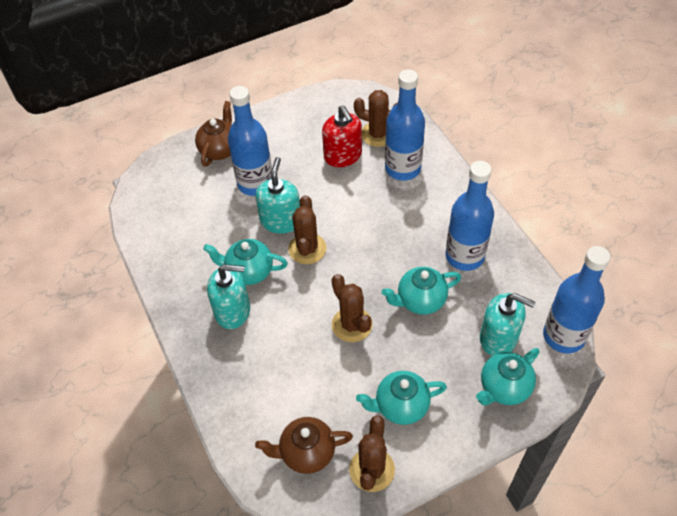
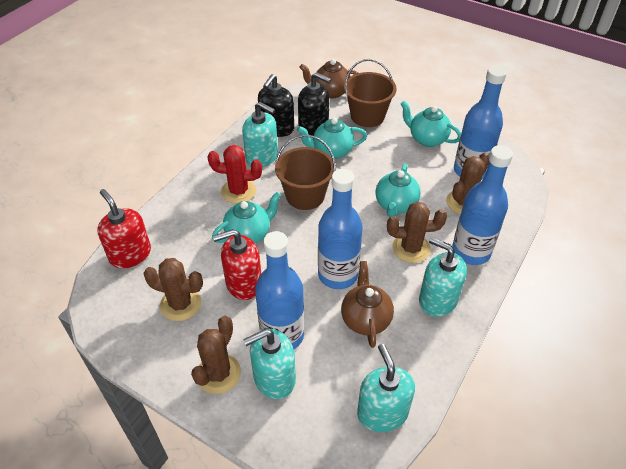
black soap dispenser: none = 0 -> [258,74,294,137] [298,72,331,136] = 2
brown bucket: none = 0 -> [275,135,336,210] [344,59,397,127] = 2
red cactus: none = 0 -> [208,145,262,204] = 1
red soap dispenser: [322,105,362,167] = 1 -> [97,189,151,268] [213,229,261,300] = 2
turquoise soap dispenser: [207,264,250,329] [255,157,300,234] [480,293,535,356] = 3 -> [242,102,278,167] [243,329,296,399] [357,344,415,432] [419,237,467,317] = 4

